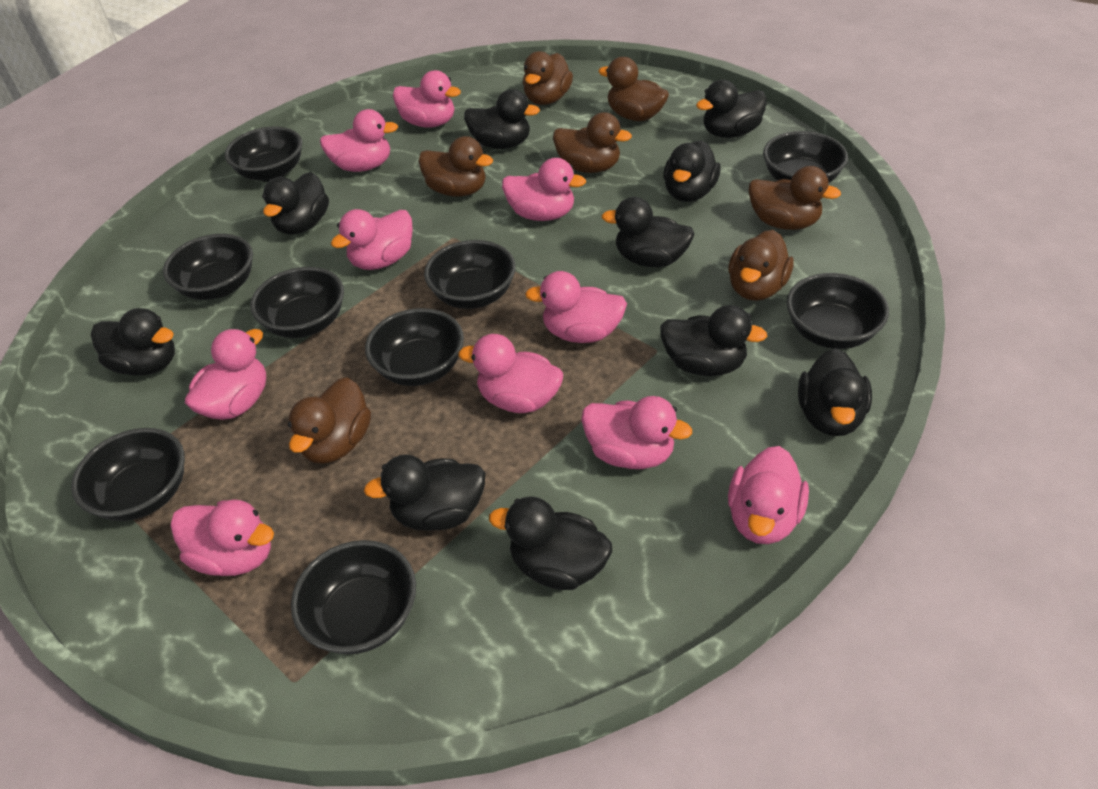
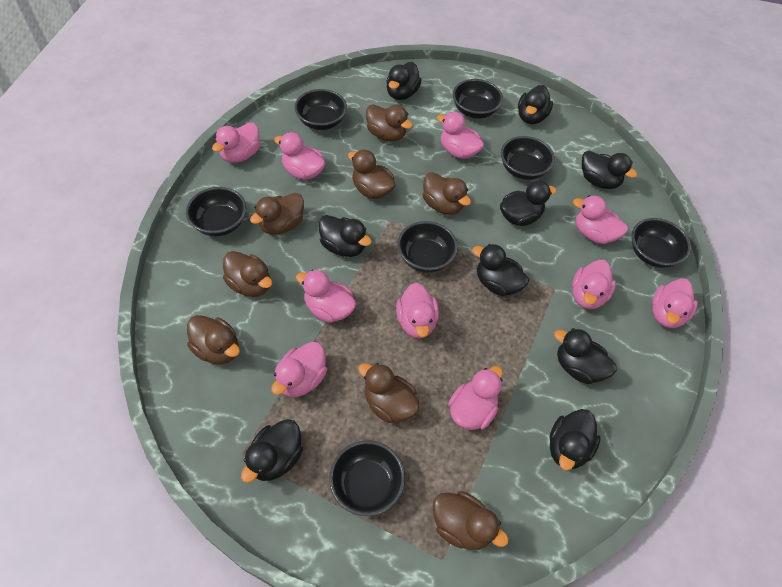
black bowl: [71,428,185,521] [163,234,253,300] [225,126,302,182] [250,267,344,338] [291,540,416,654] [365,308,464,386] [424,240,516,309] [763,131,848,184] [787,273,889,349] = 9 -> [186,187,246,236] [294,89,347,130] [329,441,405,516] [397,221,458,273] [453,79,503,119] [501,136,555,180] [631,218,691,268] = 7
black duck: [91,308,175,376] [262,172,329,235] [364,455,485,531] [464,89,540,149] [489,496,612,590] [601,197,694,267] [660,305,767,376] [663,140,721,202] [696,80,767,138] [798,348,872,436] = 10 -> [241,419,303,483] [318,215,372,257] [386,62,422,100] [472,244,529,296] [500,180,556,226] [518,85,553,124] [549,409,601,471] [554,328,617,384] [582,151,637,189] = 9
brown duck: [288,377,371,464] [418,136,493,197] [523,51,573,105] [553,112,632,173] [598,57,669,121] [728,230,794,301] [749,166,841,230] = 7 -> [187,315,240,364] [223,251,272,297] [250,193,304,235] [348,150,395,199] [358,363,420,423] [366,104,413,142] [423,172,471,215] [433,491,509,550] = 8

